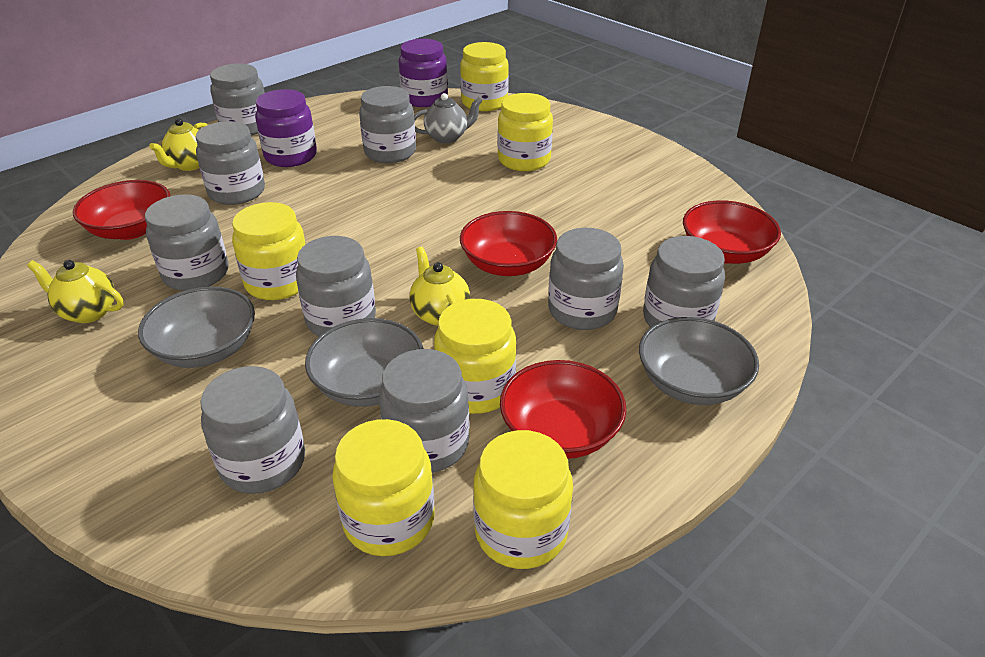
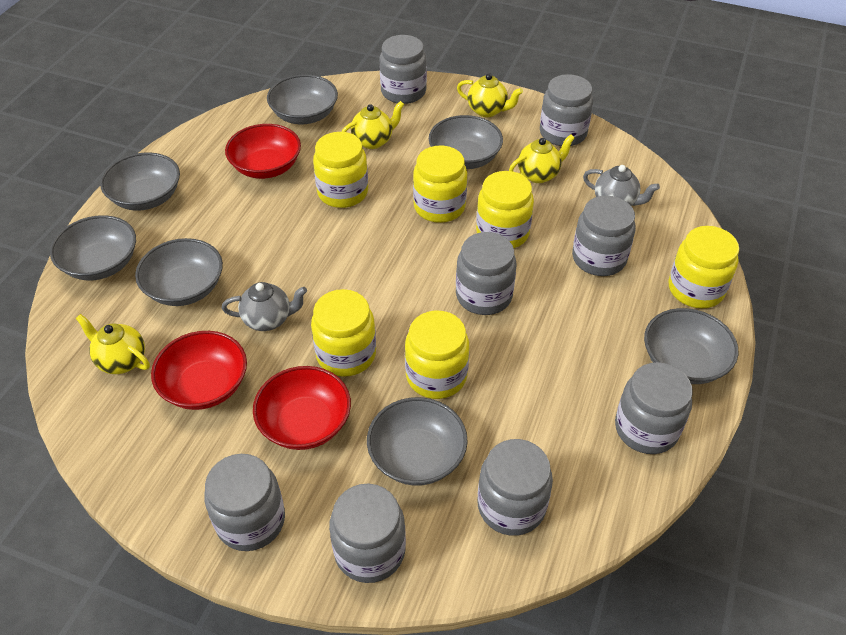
grey bowl: [138,287,255,368] [305,318,424,407] [639,317,759,405] = 3 -> [50,215,136,280] [100,152,180,211] [135,238,223,306] [267,74,338,124] [367,397,468,486] [429,115,503,169] [644,308,738,384] = 7
grey jar: [145,194,229,291] [196,121,265,205] [200,366,305,494] [210,64,265,135] [296,236,376,336] [359,86,416,163] [379,349,470,473] [548,228,624,330] [643,236,725,327] = 9 -> [204,454,285,551] [329,484,406,583] [380,35,427,104] [456,232,517,315] [477,439,553,536] [540,74,593,146] [572,196,635,276] [615,362,693,454] = 8
grey teapot: [414,93,482,143] = 1 -> [222,282,307,331] [583,165,660,206] = 2
purple jar: [255,89,317,167] [399,39,448,107] = 2 -> none = 0
red bowl: [73,180,170,240] [460,211,557,276] [500,360,626,459] [683,200,781,264] = 4 -> [151,331,247,410] [225,124,301,179] [253,366,351,450] = 3
yellow teapot: [27,260,123,323] [149,118,208,171] [410,247,470,326] = 3 -> [76,314,150,374] [341,101,404,149] [457,73,523,117] [509,134,575,183] = 4

